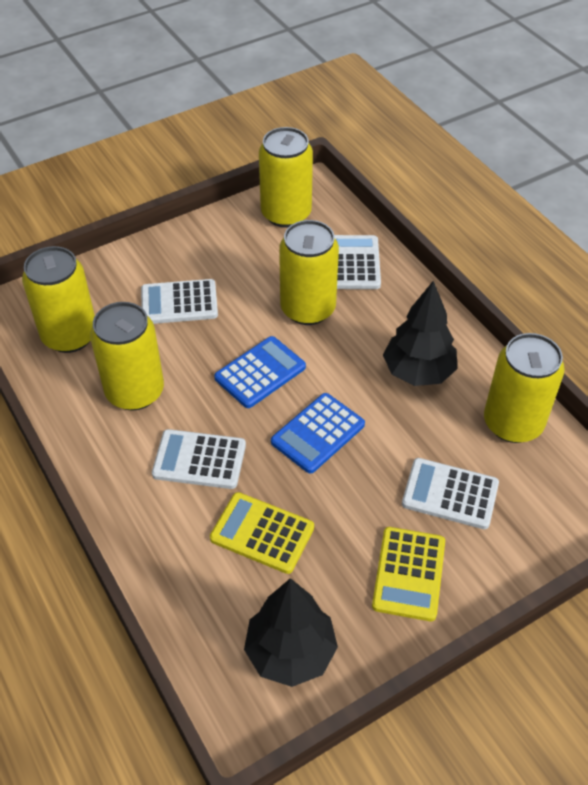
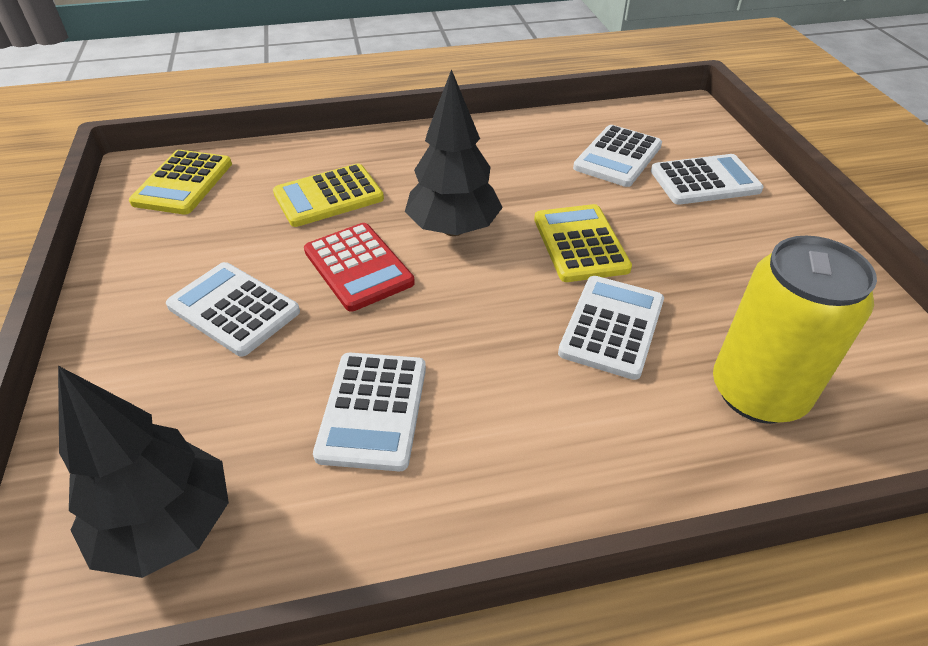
blue calculator: [214,336,306,408] [271,393,365,474] = 2 -> none = 0
red calculator: none = 0 -> [304,223,415,312] = 1
white calculator: [141,279,218,324] [152,429,246,489] [334,235,381,289] [402,458,499,529] = 4 -> [166,262,300,357] [313,353,426,471] [558,276,664,380] [573,125,662,187] [651,154,764,205] = 5
yellow calculator: [210,492,314,574] [372,527,445,621] = 2 -> [129,150,232,215] [273,163,384,227] [534,204,632,282] = 3
yellow can: [22,246,95,353] [90,302,164,411] [259,127,313,228] [279,220,339,325] [484,333,565,443] = 5 -> [713,236,877,424] = 1

